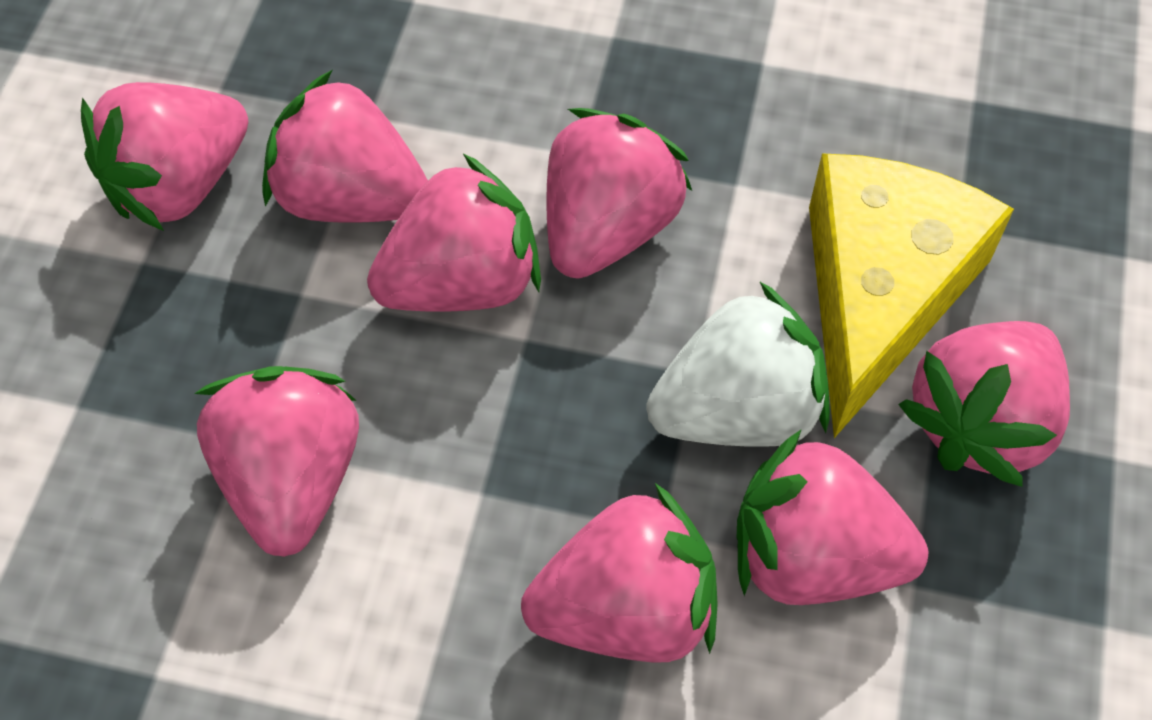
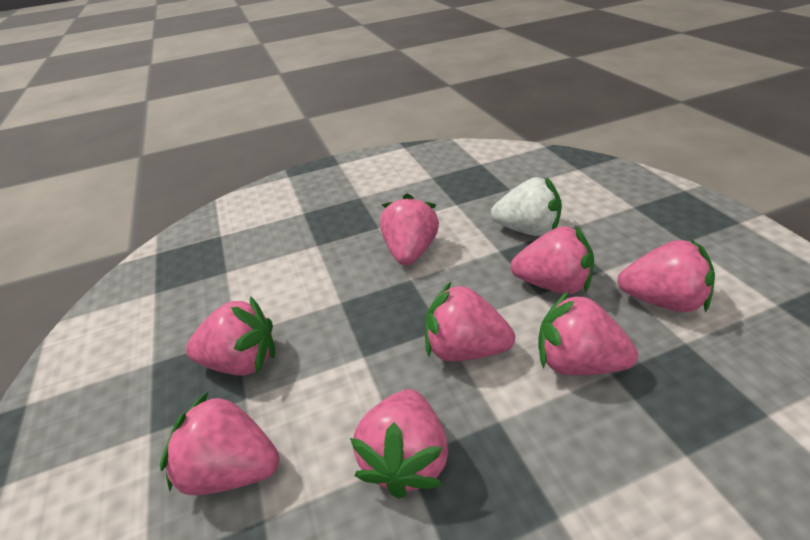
yellow cheese: [809,153,1014,438] = 1 -> none = 0

